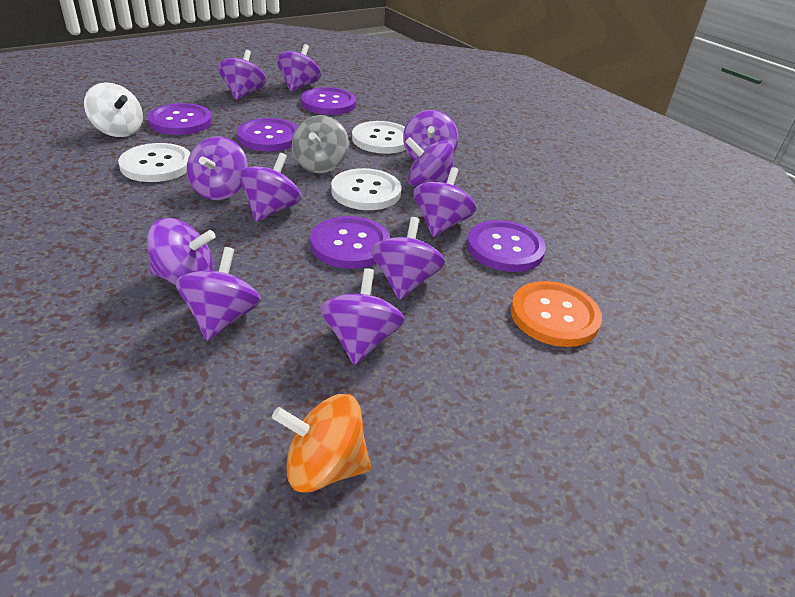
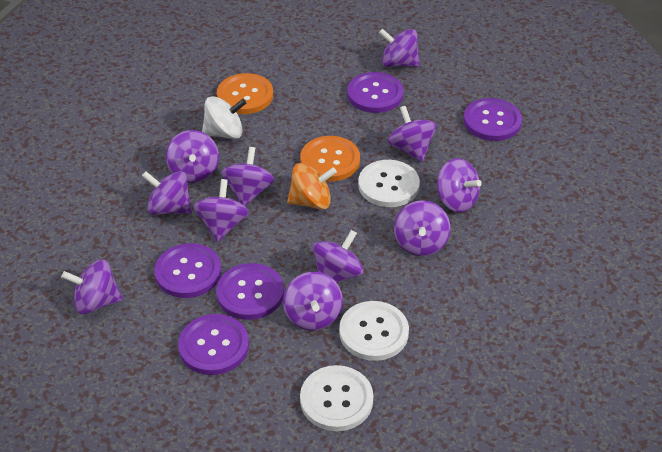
grey spinning top: [292,115,349,173] = 1 -> none = 0
orange button: [511,281,602,347] = 1 -> [217,73,273,114] [300,136,360,181] = 2

